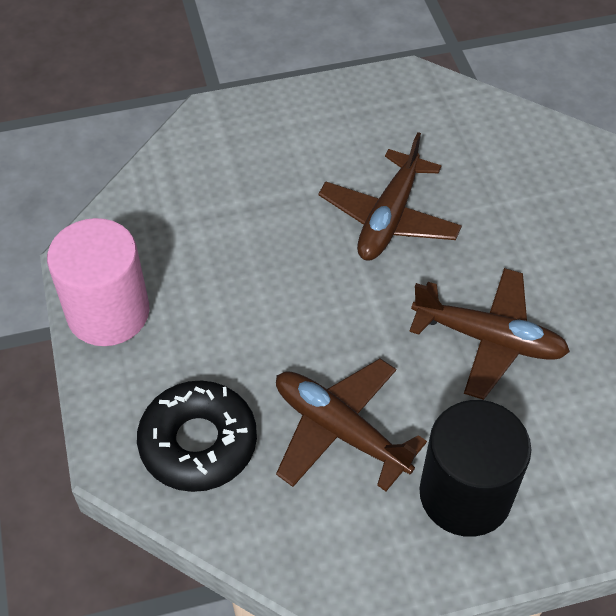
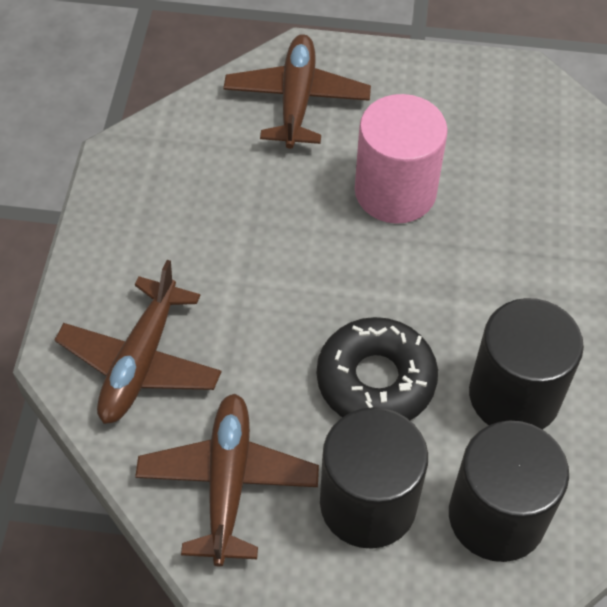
black cylinder: [420,400,531,537] = 1 -> [320,407,428,549] [449,420,569,562] [469,298,584,429] = 3

